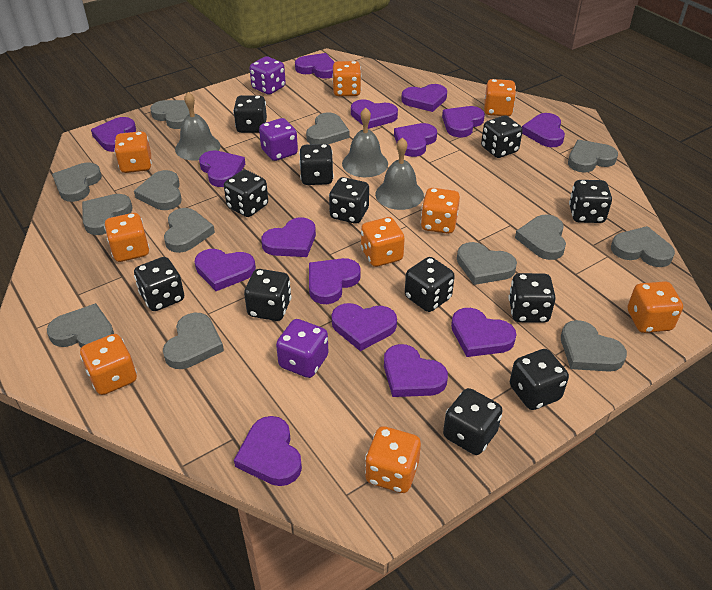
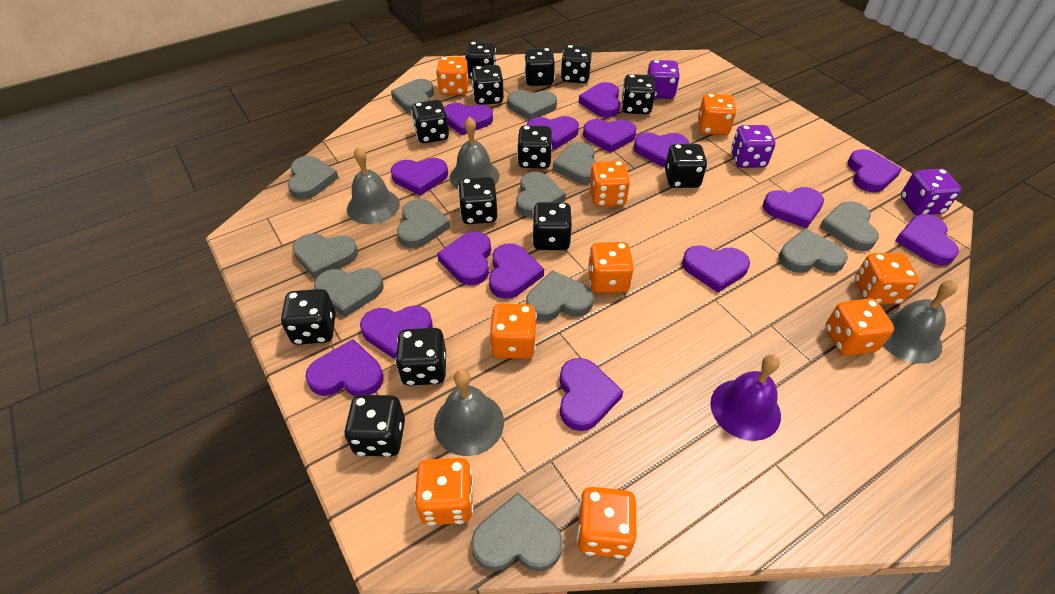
black dice: [134,257,184,311] [224,170,268,217] [233,95,267,133] [244,269,291,321] [299,144,334,185] [329,177,369,224] [405,257,455,312] [443,388,502,455] [481,116,523,158] [508,273,556,323] [510,349,569,410] [569,180,612,223] = 12 -> [281,289,336,345] [344,395,405,457] [395,328,446,386] [411,100,449,143] [458,177,497,224] [465,42,496,79] [471,65,504,105] [517,125,552,169] [524,48,555,86] [532,202,572,250] [561,45,592,83] [621,74,655,114] [665,144,707,188] = 13
grey bell: [175,92,221,161] [342,108,388,177] [375,137,424,210] = 3 -> [347,147,400,224] [434,369,504,456] [450,117,499,189] [883,280,958,364] = 4
grey heart: [47,303,114,347] [52,162,102,202] [82,194,132,235] [134,170,182,210] [150,100,190,129] [163,313,224,369] [164,208,215,253] [306,112,350,144] [457,242,517,285] [515,214,566,260] [561,320,627,372] [568,140,618,173] [611,226,675,267] = 13 -> [288,156,339,200] [292,233,358,279] [314,268,384,317] [391,79,434,113] [397,199,450,248] [471,493,563,572] [507,90,557,121] [516,172,566,217] [526,270,594,321] [553,142,597,184] [779,228,848,273] [820,201,879,251] = 12
purple bell: none = 0 -> [710,354,781,441] = 1

